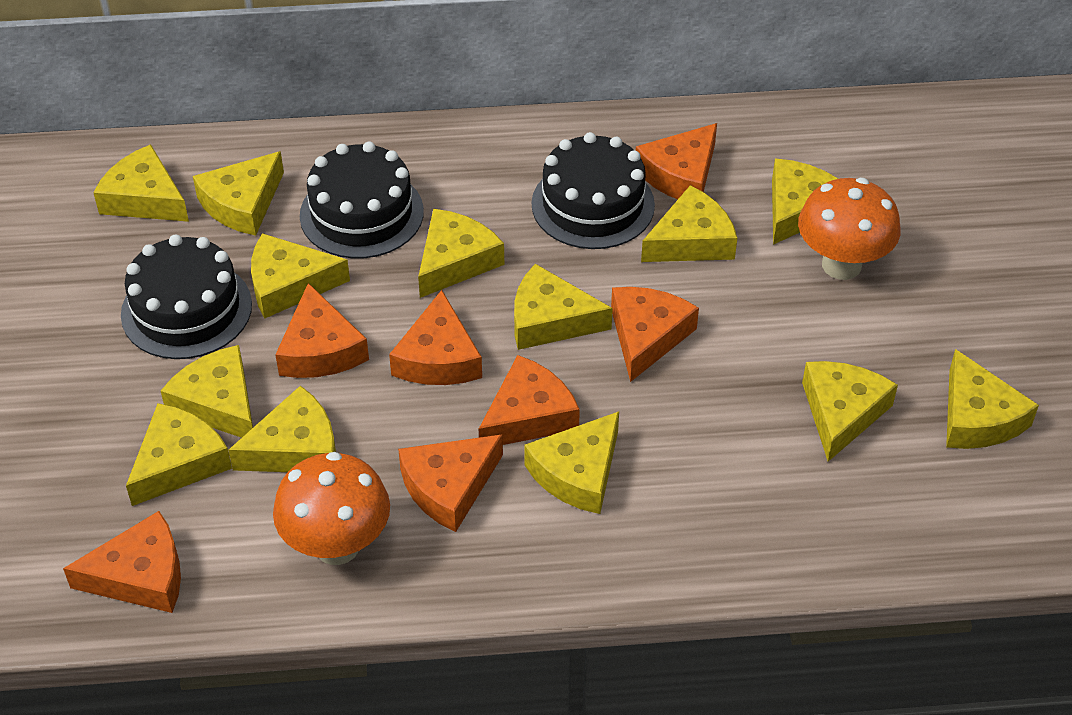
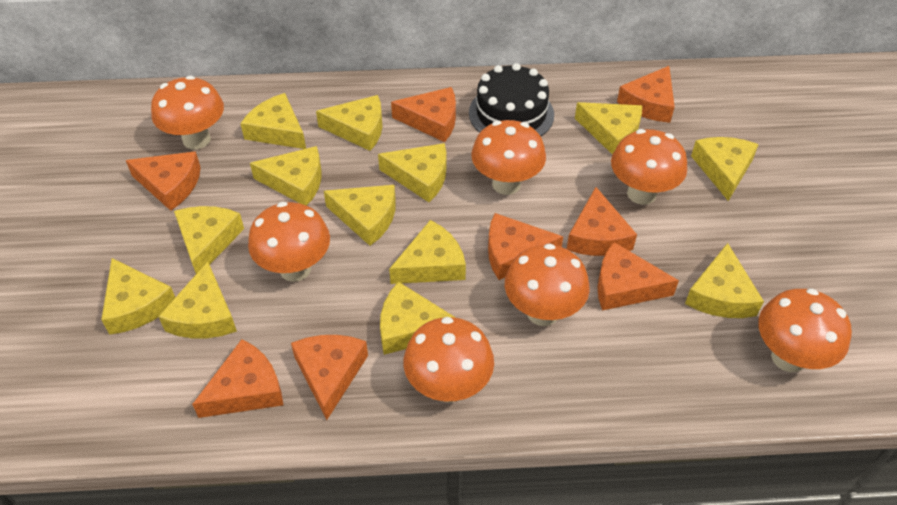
black cake: [121,235,252,359] [300,141,424,259] [532,132,655,249] = 3 -> [469,63,554,136] = 1
orange cheese: [63,511,181,613] [275,283,369,378] [389,290,482,385] [398,434,503,532] [479,355,580,445] [611,287,699,382] [636,123,717,199] = 7 -> [126,151,201,211] [192,339,283,418] [291,335,368,420] [391,87,456,142] [488,213,563,280] [567,187,637,256] [597,242,679,311] [617,66,675,123] = 8
orange mushroom: [273,452,390,565] [798,178,900,280] = 2 -> [151,76,224,149] [248,202,330,282] [404,317,494,403] [471,120,546,195] [505,243,590,326] [611,129,687,205] [758,288,852,372] = 7

